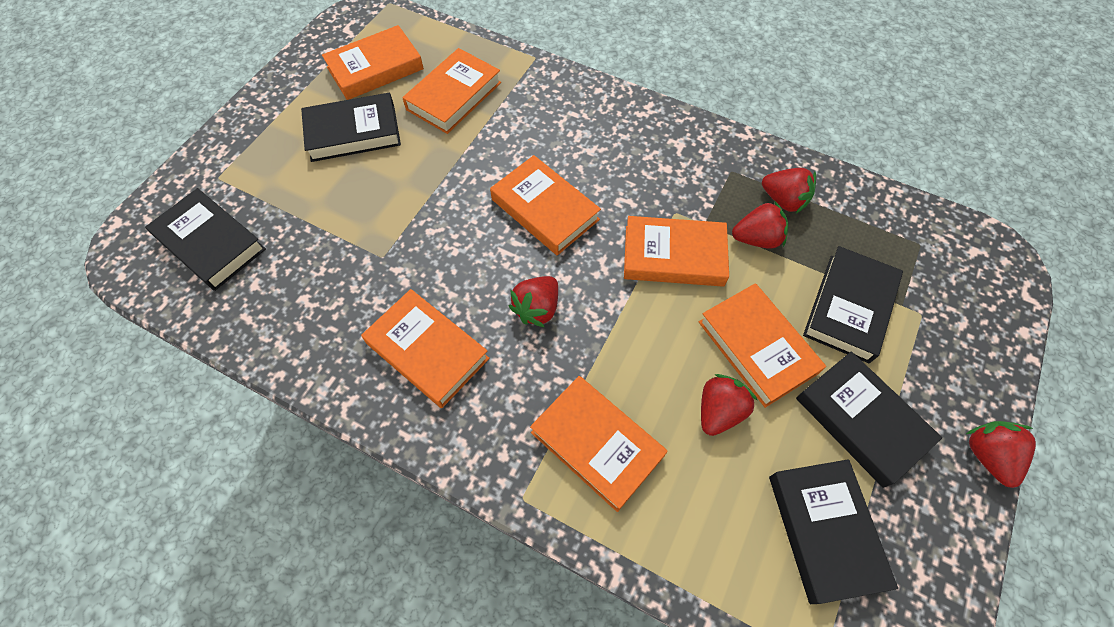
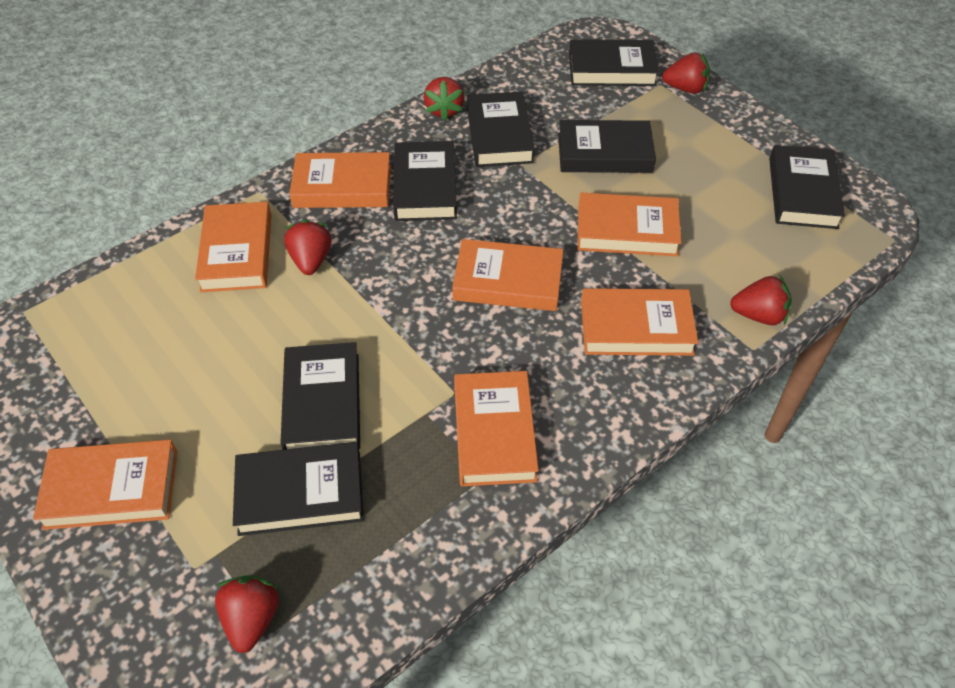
black book: [145,188,266,291] [301,93,401,162] [769,459,898,604] [796,351,942,488] [803,246,903,363] = 5 -> [233,442,364,536] [281,342,360,450] [393,141,457,221] [467,92,535,167] [558,120,656,173] [569,39,659,86] [769,145,845,229] = 7

